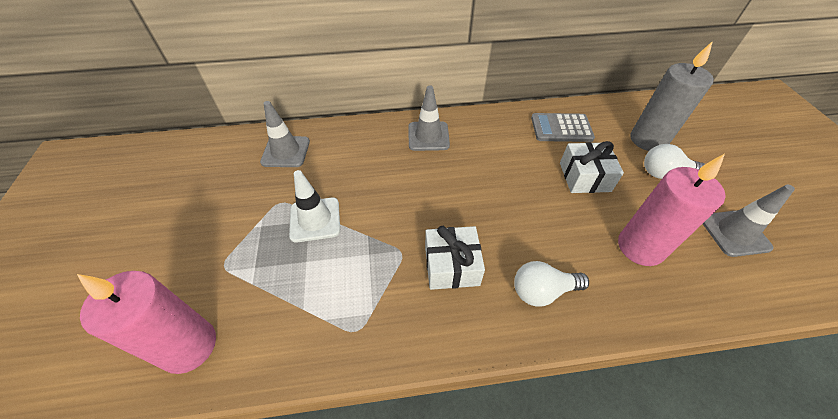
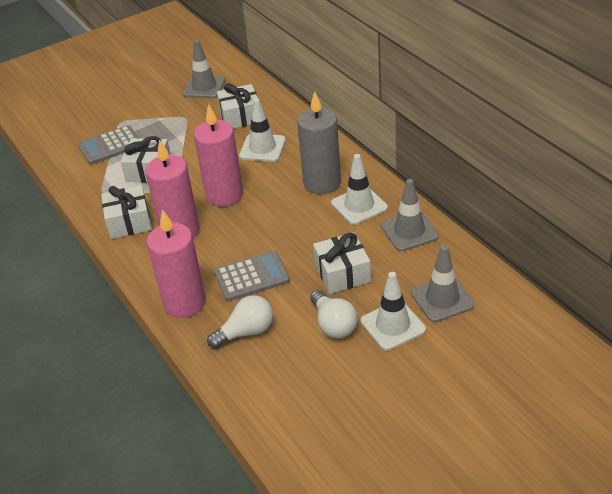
grey calculator: [531,113,595,142] = 1 -> [78,125,138,165] [214,251,290,301] = 2
pink candle: [77,271,216,374] [618,154,726,266] = 2 -> [145,139,200,238] [147,209,206,318] [194,104,243,206] = 3
white gift: [425,226,485,290] [560,141,624,193] = 2 -> [101,185,152,239] [120,136,171,183] [217,83,258,129] [313,233,371,294] = 4
white traffic cone: [289,170,340,243] = 1 -> [239,98,286,162] [331,154,388,225] [361,272,426,351] = 3

